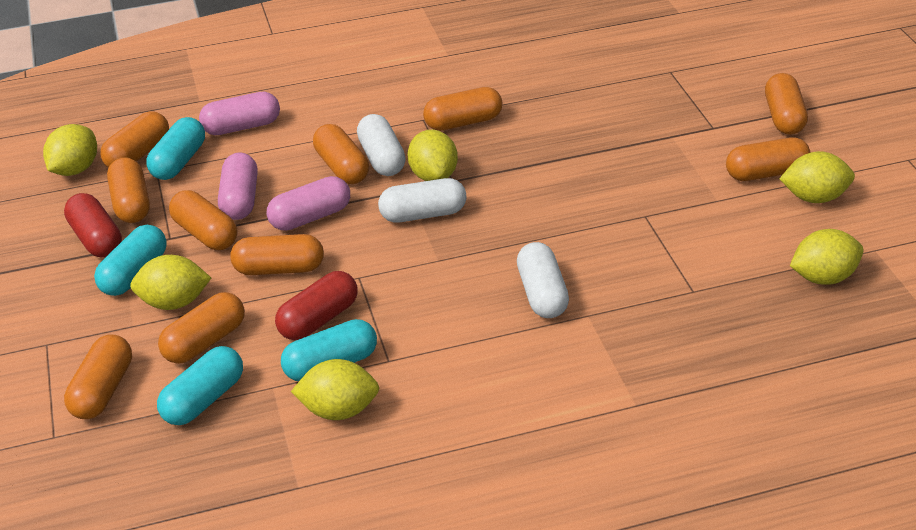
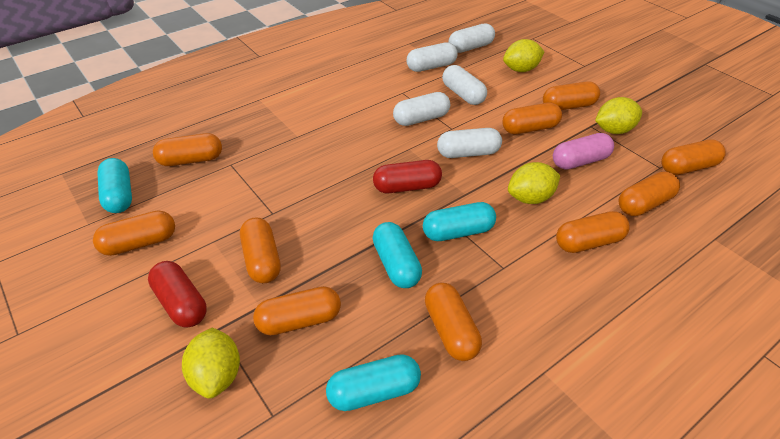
pink capsule: [199,92,280,135] [218,152,258,220] [267,176,350,231] = 3 -> [553,133,614,170] = 1
white capsule: [357,114,406,176] [378,178,466,223] [517,242,569,318] = 3 -> [393,92,450,126] [406,42,458,72] [437,128,502,158] [442,65,487,105] [448,23,495,53] = 5
yellow lemon: [43,124,97,176] [130,255,211,310] [291,359,379,420] [408,130,458,181] [780,151,855,203] [790,229,864,285] = 6 -> [182,328,240,399] [503,39,544,72] [508,162,560,204] [595,97,642,134] = 4

